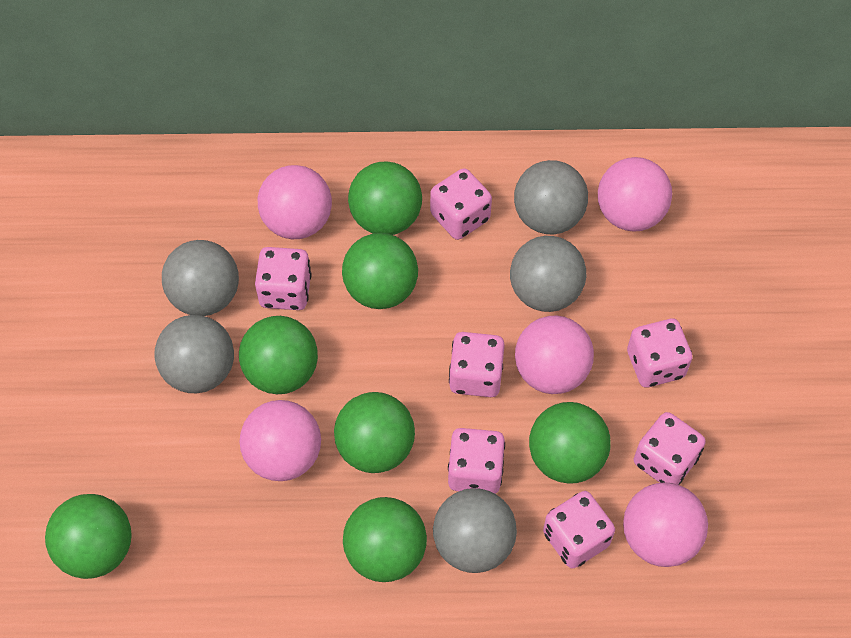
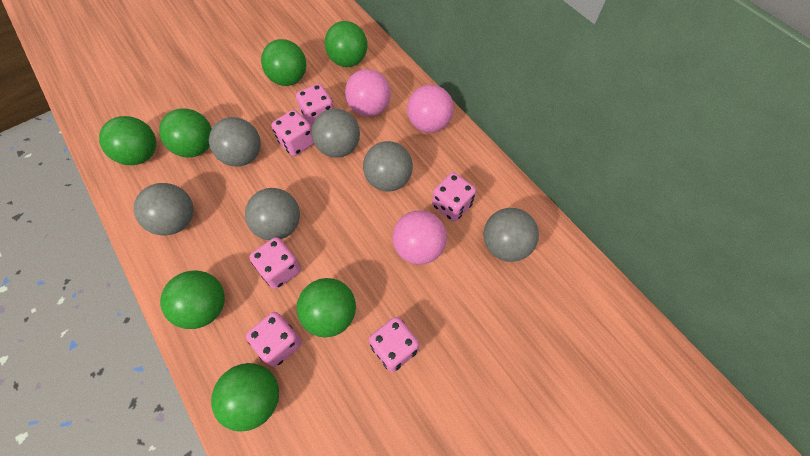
grey ball: [154,315,234,393] [162,240,239,316] [433,488,517,573] [510,236,586,312] [514,160,588,234] = 5 -> [134,183,194,236] [209,117,261,166] [245,188,300,240] [311,109,360,158] [363,141,413,192] [483,208,539,262] = 6
pink ball: [239,400,321,481] [258,165,332,239] [515,316,594,394] [598,157,672,232] [623,482,708,567] = 5 -> [345,69,391,117] [393,210,447,265] [407,85,454,133] = 3
pink dice: [255,247,312,310] [430,168,492,240] [448,428,505,494] [449,332,505,397] [543,491,615,569] [627,319,692,388] [634,412,706,485] = 7 -> [246,312,302,367] [249,237,301,289] [271,110,314,156] [296,84,334,127] [369,317,419,372] [432,172,476,222] = 6

